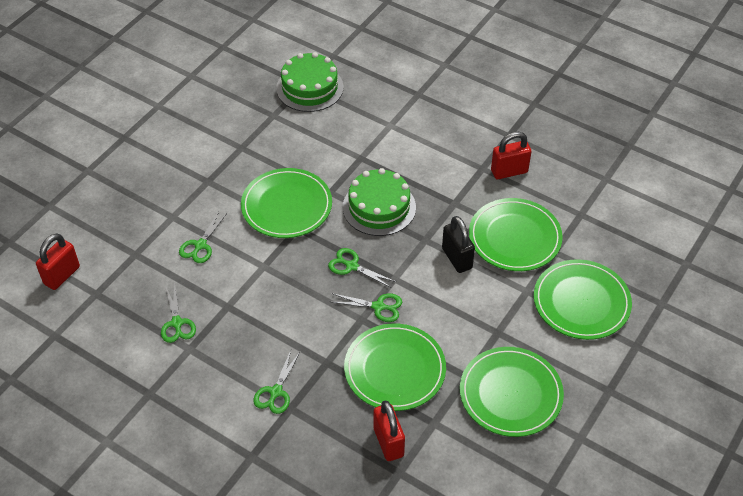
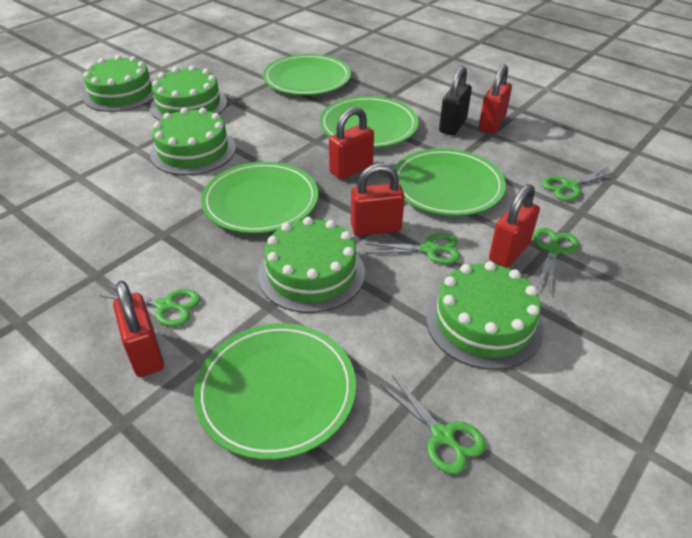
green cake: [276,52,344,112] [343,168,416,236] = 2 -> [83,55,154,112] [150,66,227,120] [150,107,236,175] [258,217,365,313] [426,261,544,370] = 5
red padlock: [36,233,80,290] [374,401,405,461] [491,132,531,179] = 3 -> [113,280,164,377] [329,107,374,179] [351,163,405,236] [479,64,512,134] [489,184,540,268] = 5

